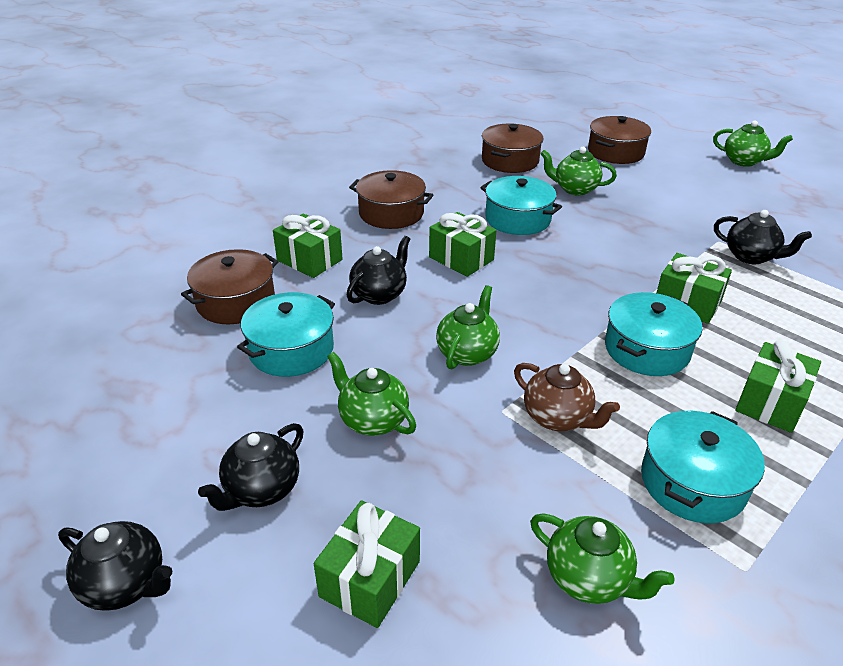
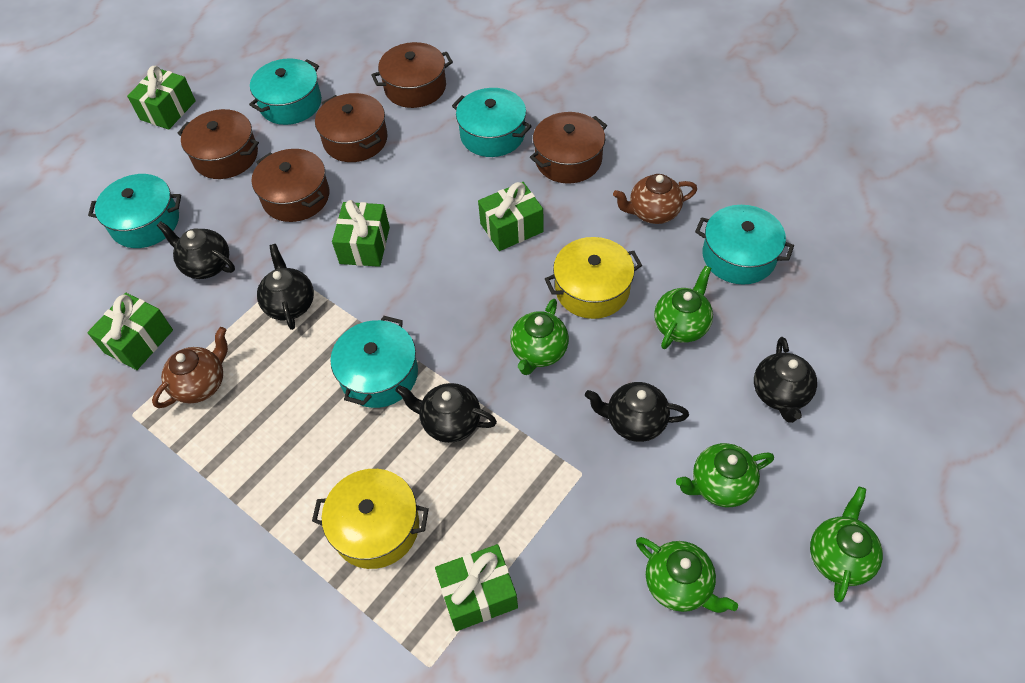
black teapot: [58,521,173,611] [198,423,304,511] [346,236,410,305] [714,210,812,264] = 4 -> [156,221,235,279] [257,244,314,330] [396,383,497,443] [585,382,689,442] [754,337,817,423] = 5
brown pot: [181,249,278,324] [349,170,433,229] [482,124,544,173] [588,116,651,164] = 4 -> [177,109,259,179] [252,149,329,222] [315,93,388,162] [371,42,453,108] [530,112,607,183] = 5
brown teapot: [514,363,620,431] = 1 -> [152,327,228,408] [613,174,697,224] = 2
turquoise pot: [237,292,335,377] [480,176,562,235] [605,292,703,376] [641,411,765,523] = 4 -> [88,174,181,248] [249,58,322,125] [331,316,418,408] [452,88,532,157] [695,205,794,285] = 5
yellow pot: none = 0 -> [312,469,429,569] [545,237,642,319] = 2

